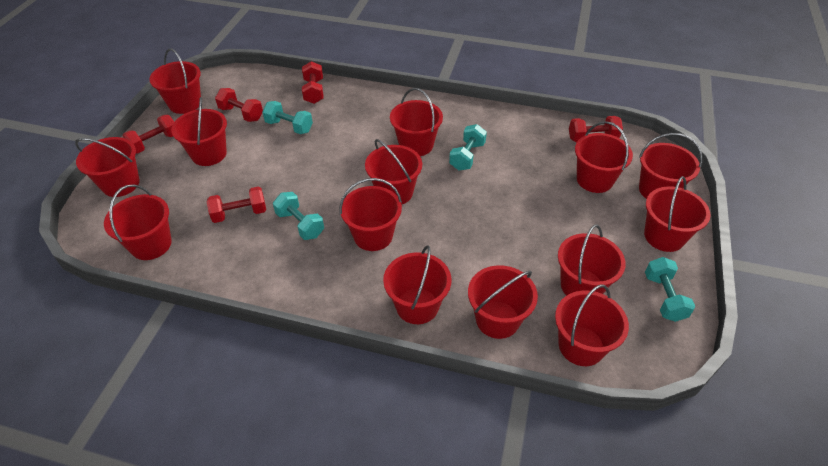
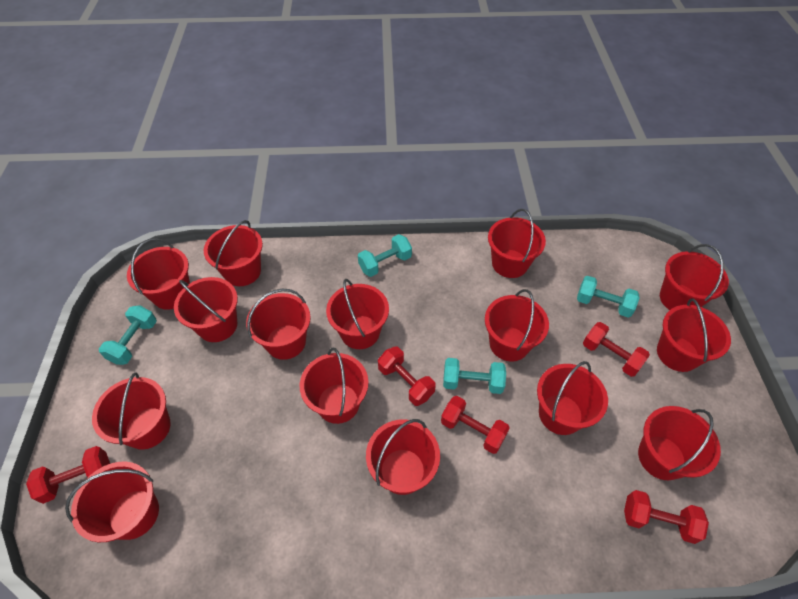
red bucket: [75,137,140,197] [104,184,172,260] [149,49,201,114] [171,97,227,166] [339,178,402,251] [365,139,422,205] [383,245,451,324] [390,88,443,156] [468,265,538,339] [555,284,629,366] [558,224,626,296] [575,121,633,193] [639,133,702,199] [644,176,711,252] = 14 -> [65,462,159,542] [92,372,171,450] [127,238,190,310] [174,277,238,342] [204,220,263,286] [246,289,311,360] [299,348,369,424] [326,279,389,349] [366,419,440,495] [485,289,549,361] [488,209,546,278] [537,361,608,435] [638,406,721,480] [657,298,731,372] [660,244,729,310] = 15

